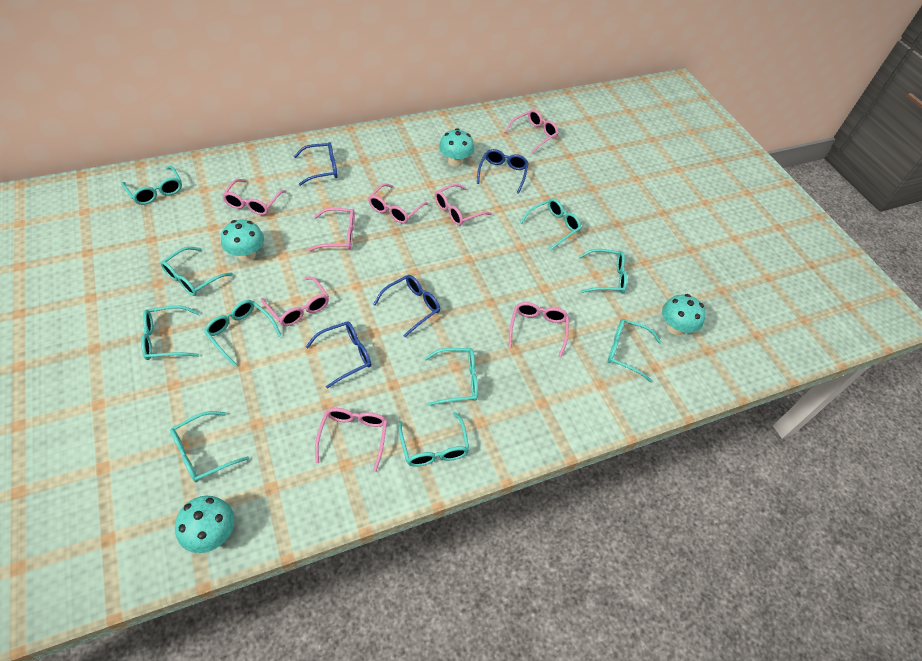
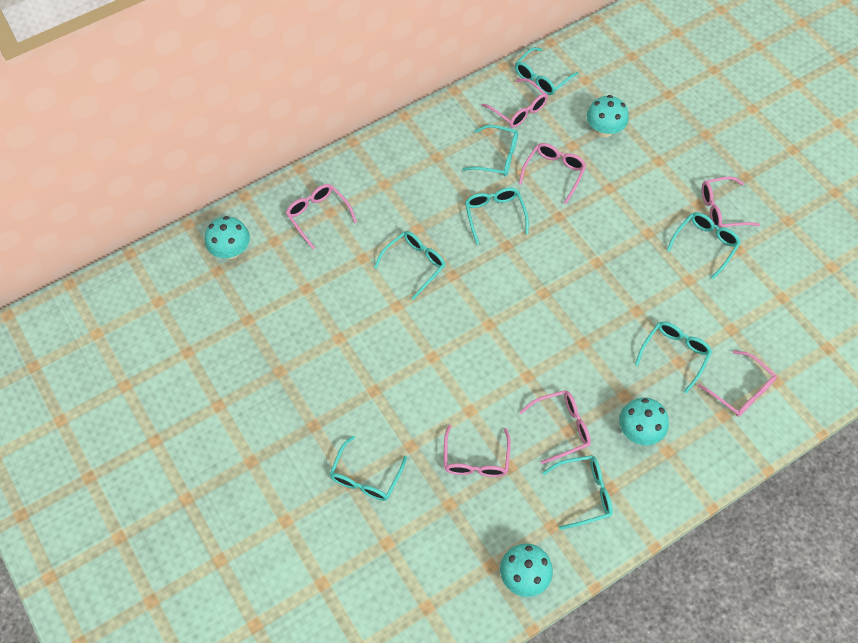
blue glasses: [294,142,338,186] [306,321,371,389] [373,275,440,337] [477,149,529,194] = 4 -> none = 0
pink glasses: [222,179,286,215] [261,277,329,326] [308,208,355,251] [315,408,387,472] [368,183,428,224] [435,184,492,226] [505,109,558,153] [509,302,569,358] = 8 -> [286,184,357,249] [444,425,511,477] [482,78,548,128] [519,143,586,204] [520,390,591,464] [698,350,777,417] [702,176,760,229] = 7
turquoise glasses: [121,166,182,205] [141,305,199,360] [160,247,233,296] [170,411,249,482] [204,300,281,367] [399,412,470,467] [425,348,478,406] [520,198,581,251] [579,249,627,293] [608,319,661,382] = 10 -> [329,435,407,501] [374,231,446,300] [463,125,518,176] [465,188,529,245] [515,47,579,95] [543,455,613,530] [635,322,712,393] [667,212,741,279] = 8

